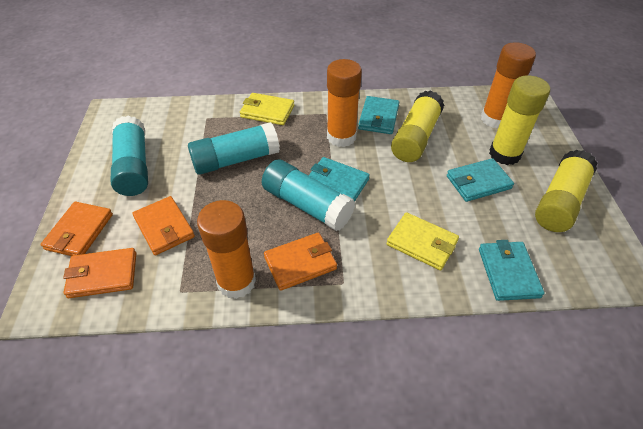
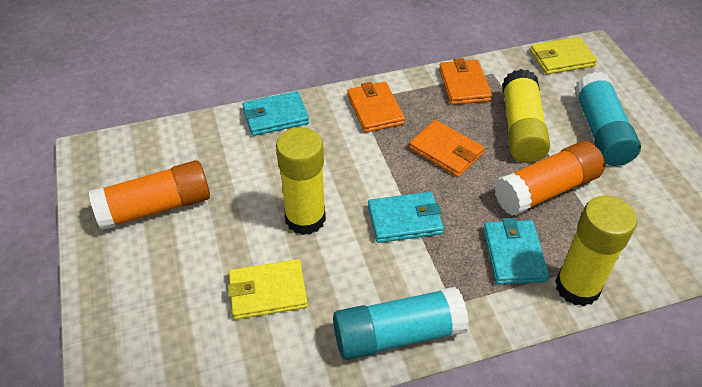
orange glue stick: [197,200,256,299] [327,59,362,147] [481,42,536,128] = 3 -> [89,160,210,231] [494,141,605,216] = 2
orange wallet: [41,202,113,256] [63,248,136,298] [132,196,195,255] [264,232,337,291] = 4 -> [347,82,405,133] [409,120,484,177] [439,58,492,105] = 3
turquoise glue stick: [111,116,148,196] [188,122,280,175] [262,159,355,231] = 3 -> [333,286,469,360] [574,72,641,166] = 2
turquoise wallet: [308,157,370,201] [358,96,399,134] [447,158,514,202] [479,240,544,301] = 4 -> [243,91,309,136] [368,192,444,243] [483,218,549,285] = 3

